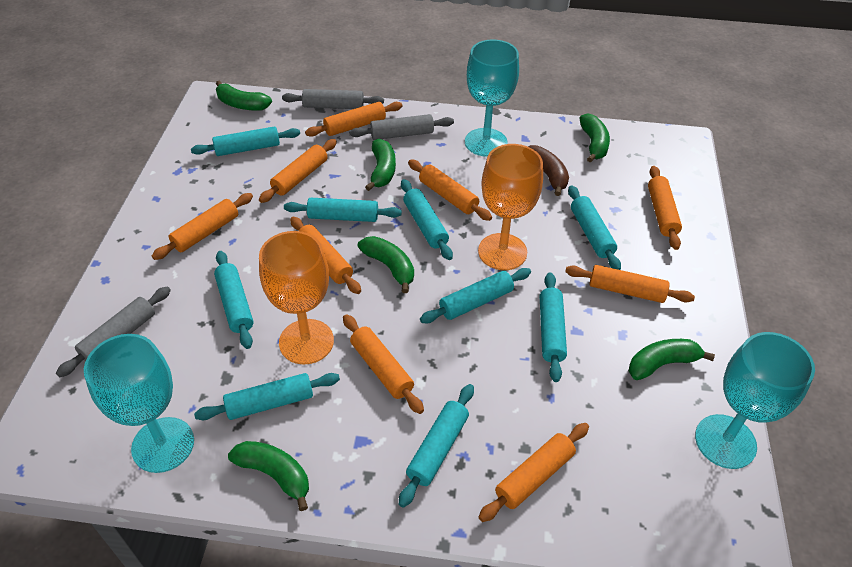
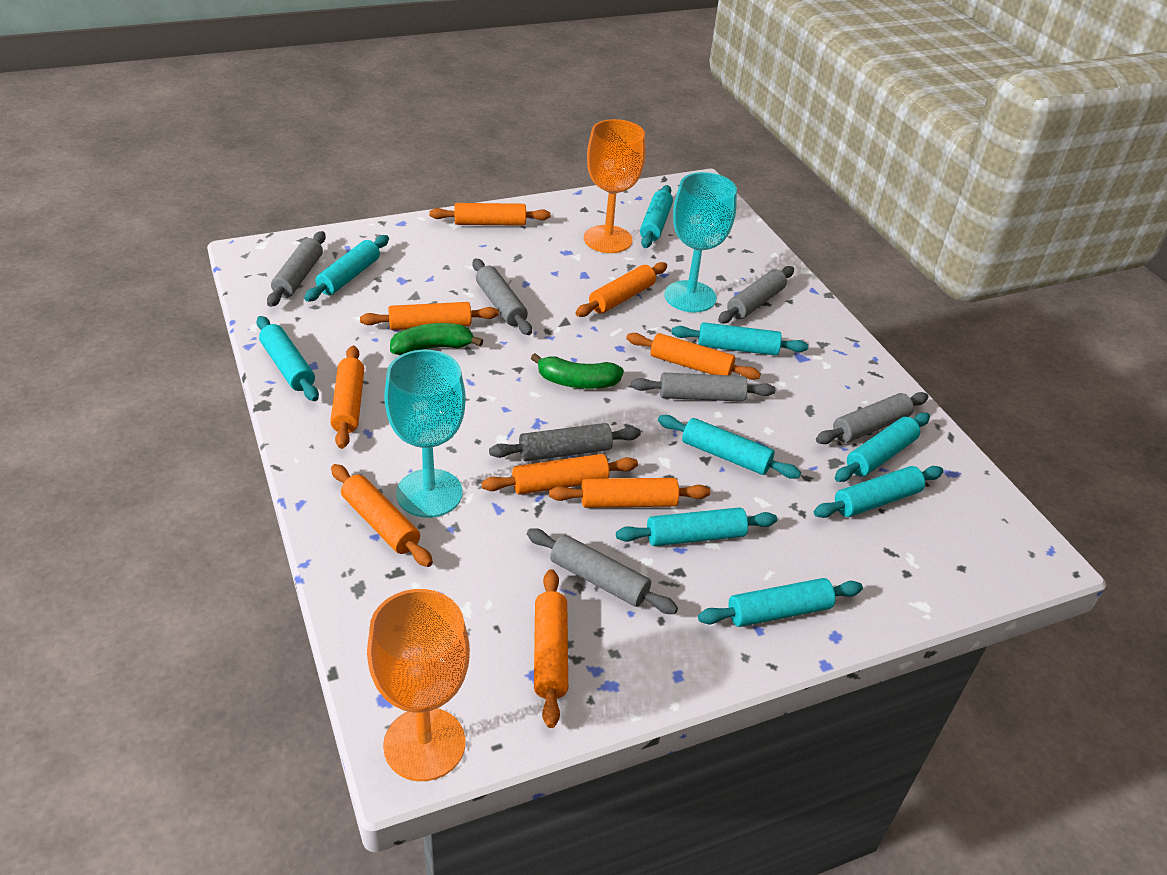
brown banana: [528,145,569,196] = 1 -> none = 0
green banana: [216,81,272,111] [228,441,309,511] [358,236,414,293] [365,139,396,191] [579,113,610,163] [629,339,715,380] = 6 -> [390,323,483,355] [531,353,624,389] = 2
grey rolling pin: [56,286,171,377] [282,89,384,109] [349,114,454,140] = 3 -> [267,231,326,307] [473,258,532,335] [489,423,641,461] [527,529,678,614] [631,373,775,402] [718,266,794,324] [816,392,928,444] = 7
turquoise goblet: [84,334,194,473] [465,39,519,157] [695,332,815,469] = 3 -> [384,350,466,518] [665,172,737,312] = 2

